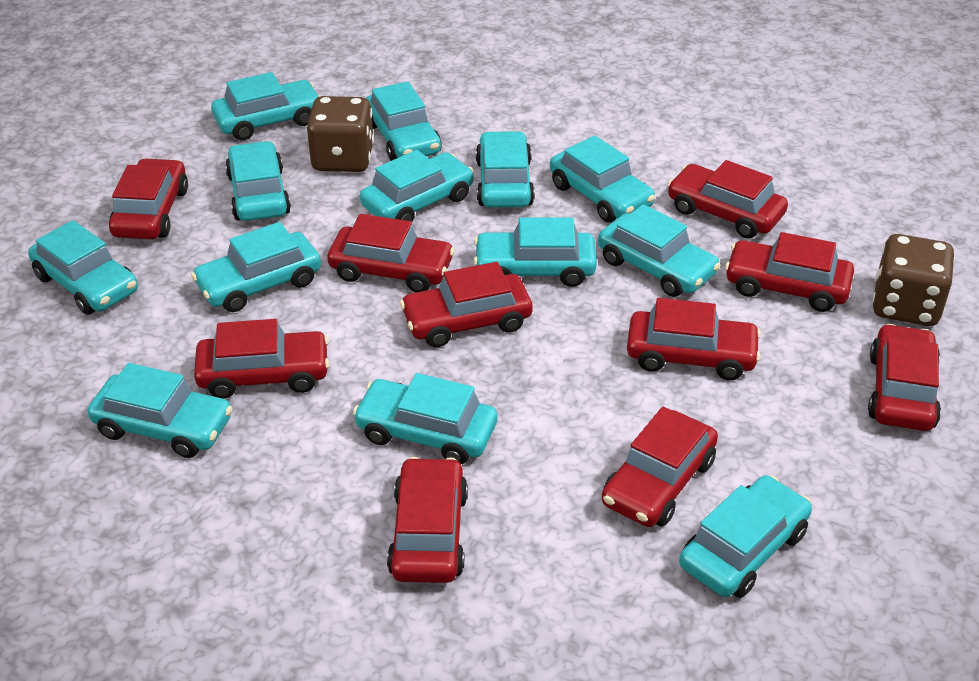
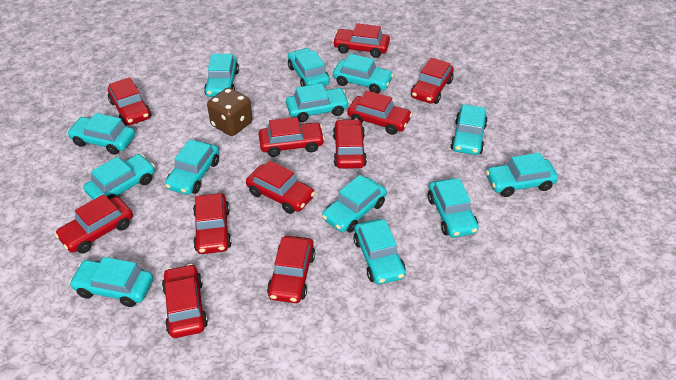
brown dice: [306,96,374,172] [872,234,955,326] = 2 -> [207,88,253,136] = 1
red car: [109,158,188,239] [194,319,330,399] [328,214,455,292] [387,457,468,583] [400,262,533,347] [602,407,718,527] [627,298,761,380] [667,160,788,239] [725,232,854,312] [868,324,941,431] = 10 -> [55,194,133,253] [108,77,151,126] [162,264,208,338] [193,193,232,254] [246,161,315,214] [258,117,325,157] [267,236,315,303] [333,23,390,58] [333,119,367,169] [347,91,412,135] [411,58,454,104] = 11

